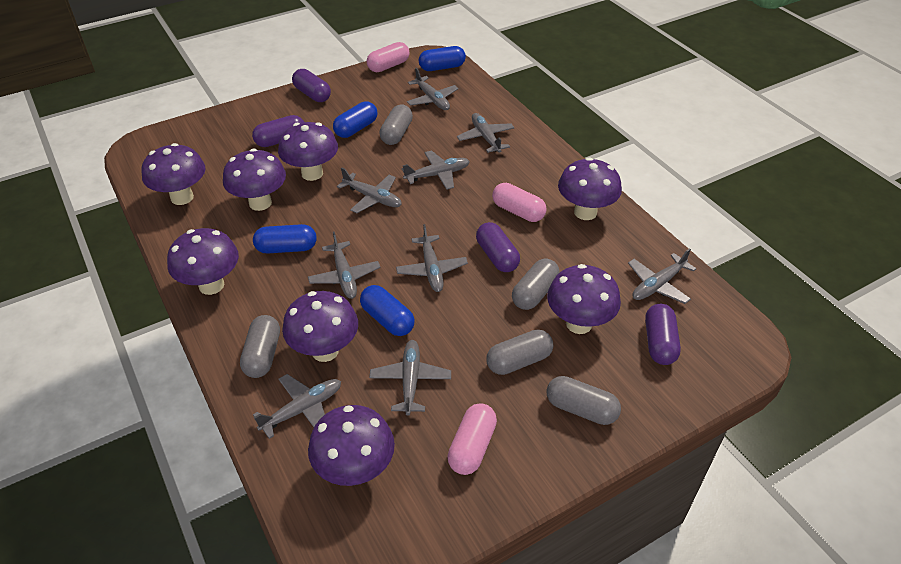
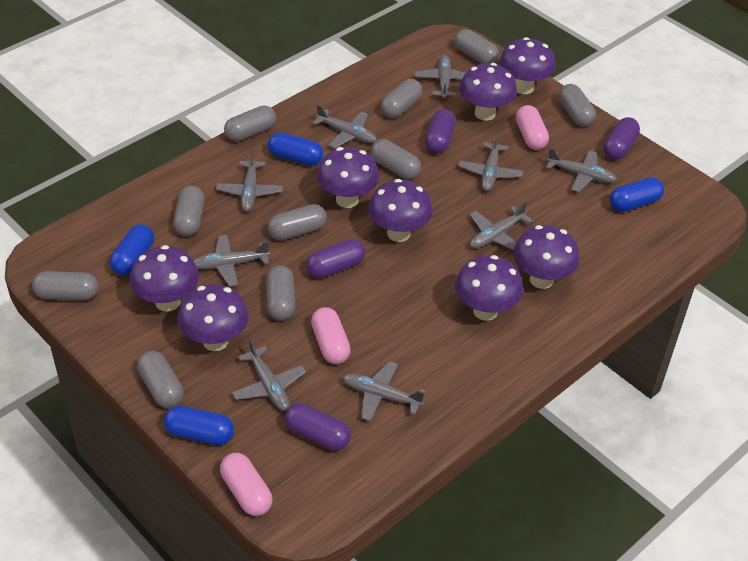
grey capsule: [240,315,280,378] [379,105,413,145] [486,330,553,375] [512,258,560,310] [546,376,621,425] = 5 -> [32,271,98,300] [137,351,184,408] [173,186,205,236] [224,105,276,141] [266,265,295,321] [268,204,327,240] [371,139,421,179] [381,79,423,118] [454,29,499,64] [559,84,596,127] = 10

